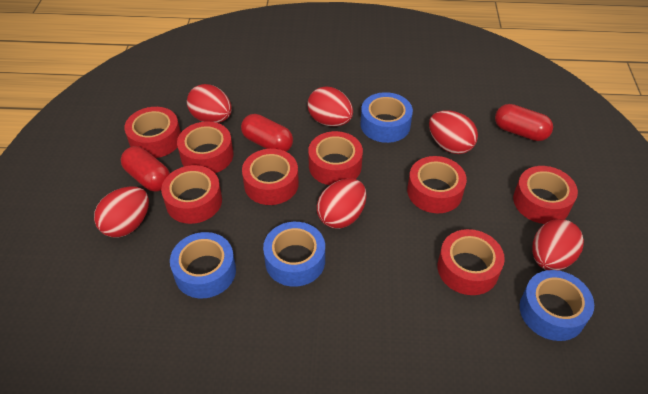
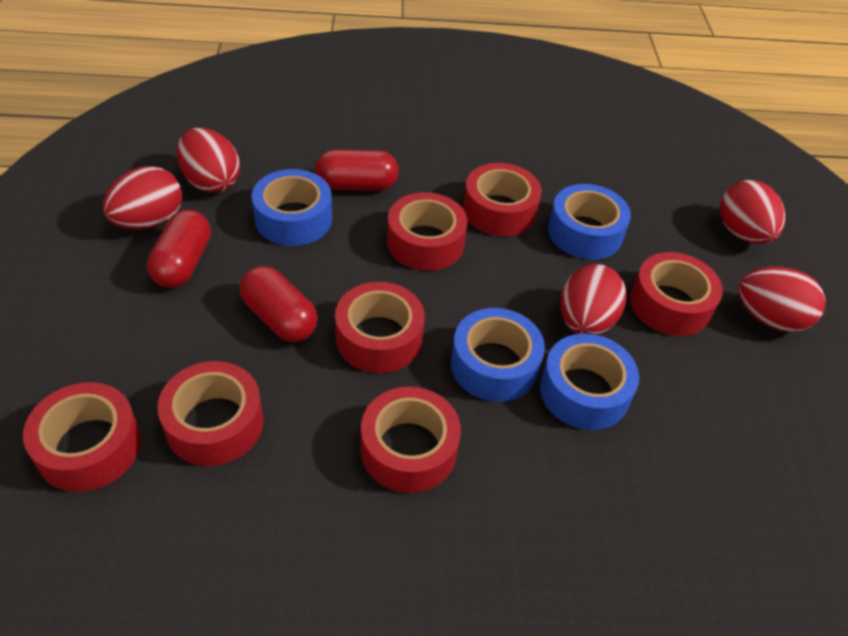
red egg: [94,187,149,238] [187,84,232,123] [307,86,353,127] [317,179,366,229] [429,110,478,154] [532,219,584,270] = 6 -> [103,166,182,230] [177,128,240,193] [560,264,626,335] [720,180,786,244] [738,267,825,332] = 5
red tape: [124,107,181,158] [161,165,222,224] [177,122,234,173] [242,149,299,205] [308,131,363,185] [407,156,467,213] [437,229,505,295] [513,166,578,224] = 8 -> [23,382,141,492] [157,361,264,466] [335,282,425,373] [361,387,461,493] [387,192,468,271] [463,163,542,237] [630,252,723,336] = 7

